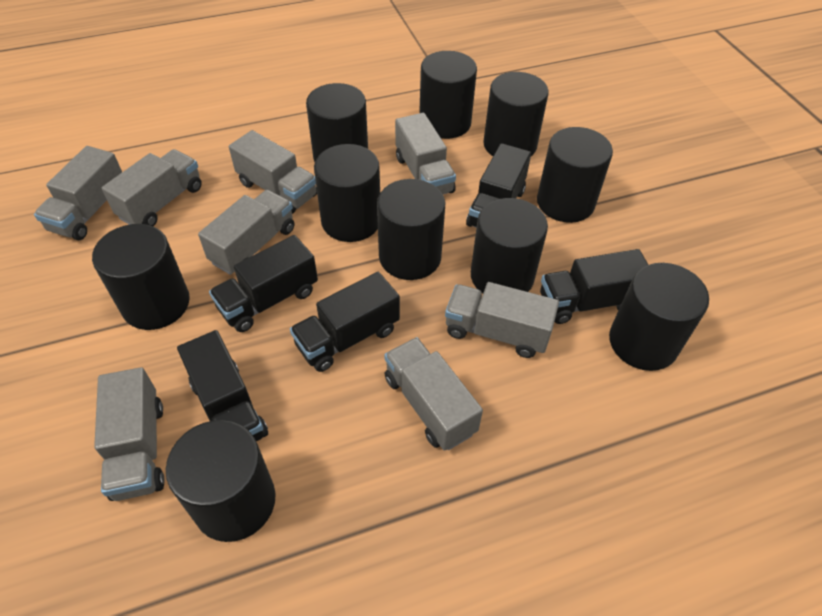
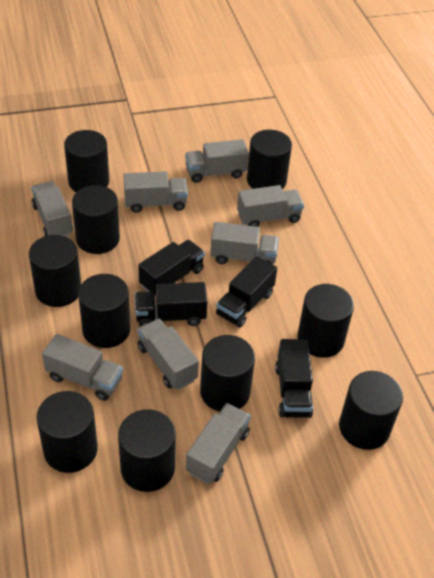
black truck: [177,330,268,441] [209,235,318,332] [290,272,400,372] [466,143,531,228] [540,249,648,324] = 5 -> [135,282,208,327] [138,240,205,295] [216,256,277,328] [275,339,313,418] = 4

